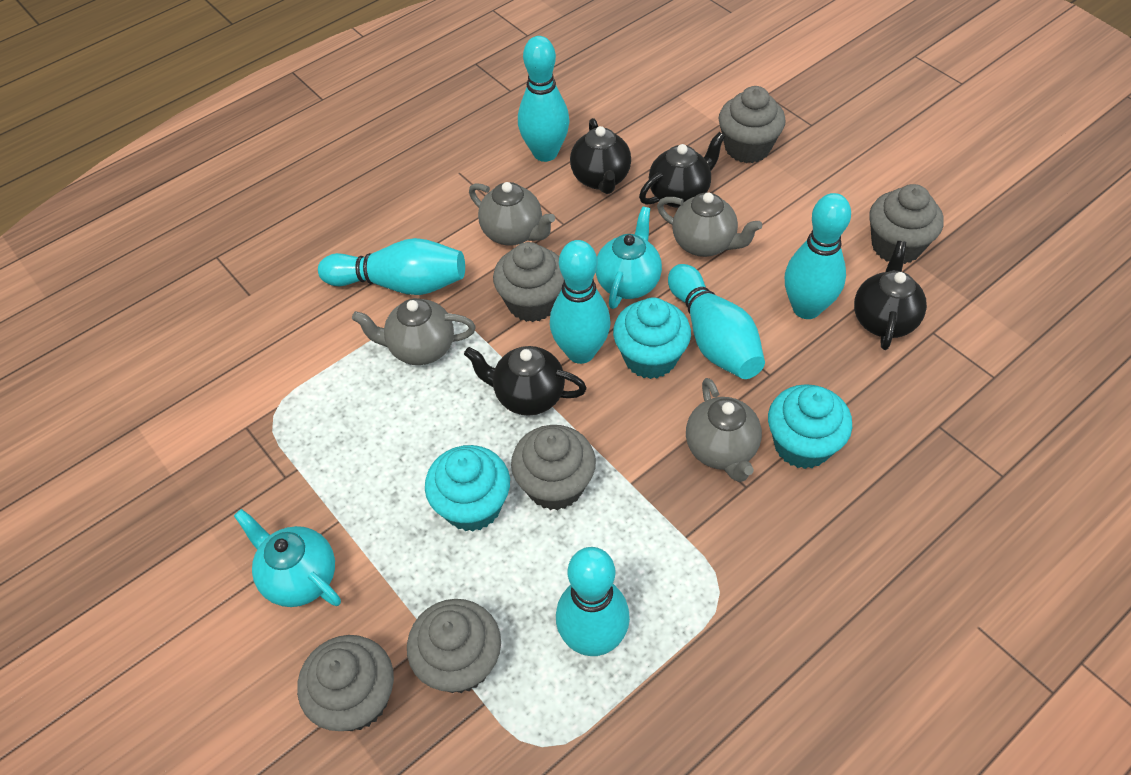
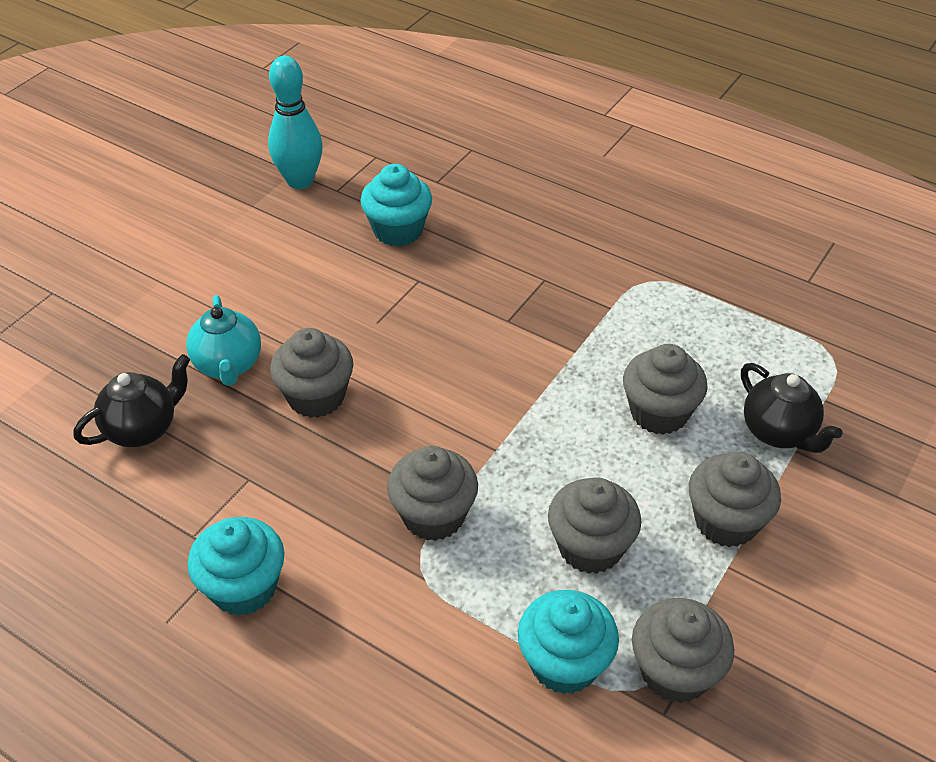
black teapot: [464,346,587,416] [570,118,631,194] [639,132,726,208] [854,241,927,350] = 4 -> [74,354,190,447] [741,363,842,453] = 2
grey teapot: [352,298,476,365] [469,182,555,246] [657,192,762,257] [686,378,762,482] = 4 -> none = 0
turquoise bowling pin: [318,238,465,295] [518,36,570,162] [550,240,611,364] [556,547,630,656] [668,264,765,379] [785,193,851,319] = 6 -> [268,56,323,189] = 1
turquoise teapot: [234,509,341,607] [596,206,662,309] = 2 -> [186,295,261,386] = 1

